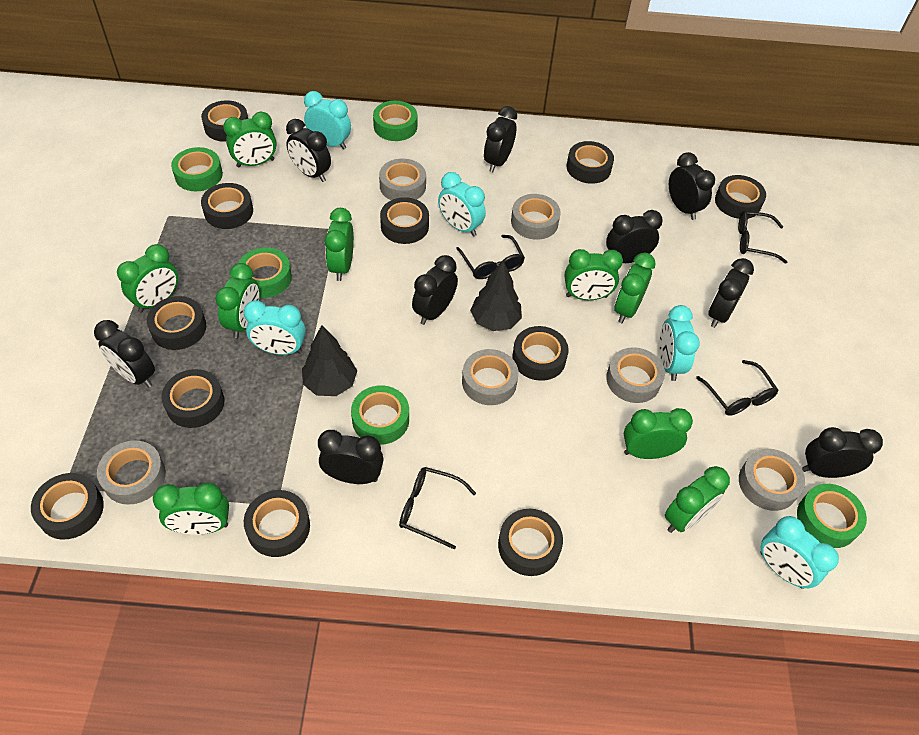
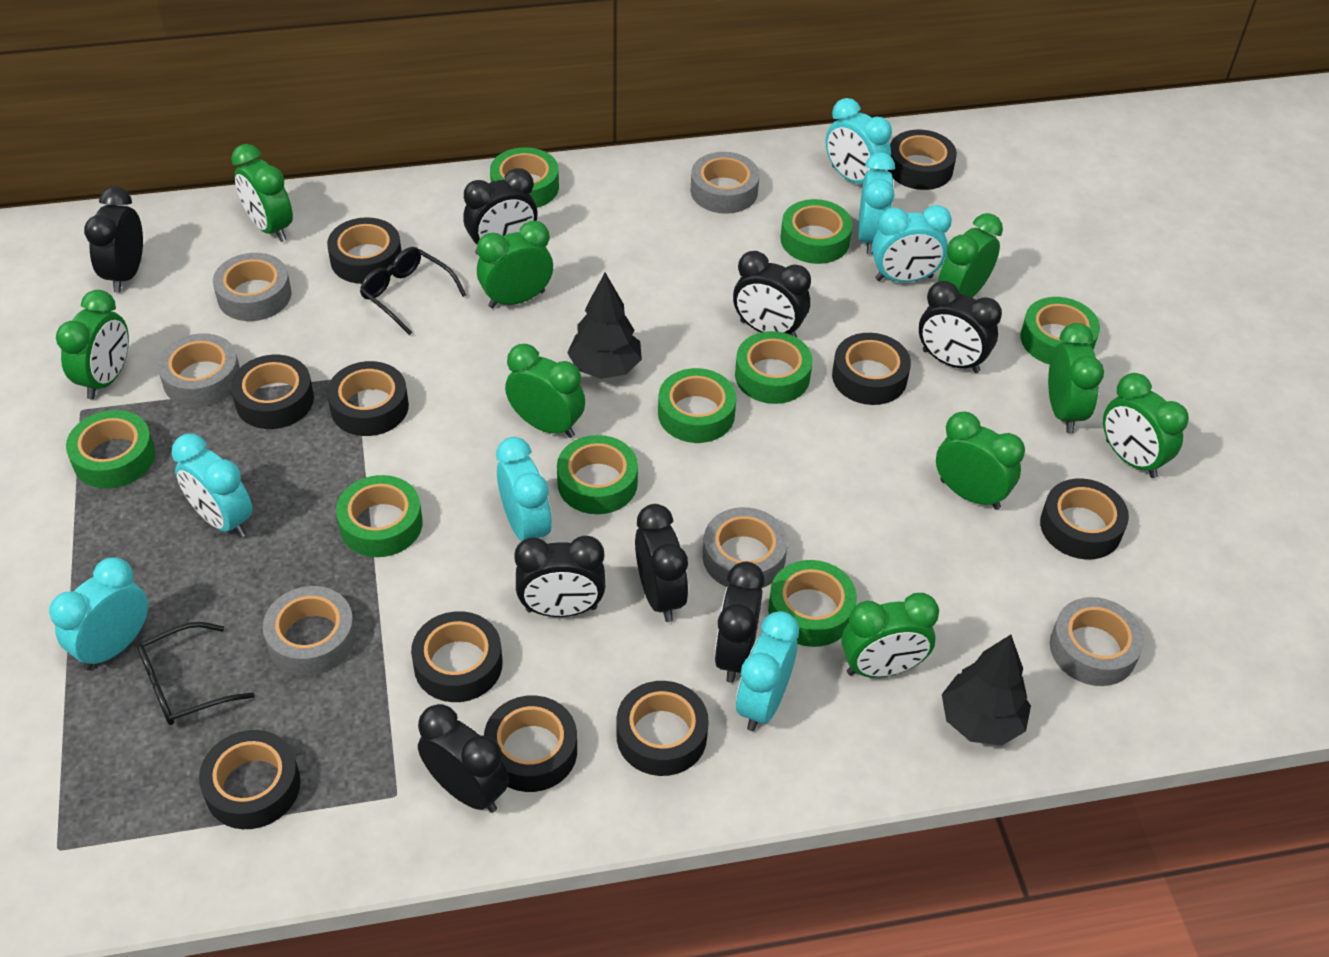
black clock: [94,320,155,388] [286,119,331,182] [318,430,383,484] [412,255,458,325] [484,106,517,172] [606,210,663,263] [669,152,715,220] [708,258,754,328] [802,427,883,478] = 9 -> [84,187,143,293] [418,704,509,813] [463,168,538,255] [514,536,605,617] [635,504,688,622] [714,562,765,683] [733,251,811,338] [919,281,1002,373] = 8
black glasses: [399,467,476,549] [456,235,525,279] [696,360,779,416] [738,211,787,264] = 4 -> [137,622,255,725] [360,247,466,335] = 2
black tape: [31,473,104,539] [147,296,206,350] [161,369,225,428] [201,100,248,142] [201,183,253,229] [244,490,310,557] [380,197,429,244] [498,509,563,576] [512,326,569,381] [567,141,614,184] [715,175,766,219] = 11 -> [199,730,301,829] [231,355,314,429] [327,217,402,284] [327,361,409,436] [411,611,503,702] [484,696,577,792] [617,681,709,776] [832,333,911,405] [888,130,957,190] [1040,478,1129,560] = 10
green tape: [171,147,223,191] [239,248,292,298] [351,385,409,445] [373,101,417,141] [797,484,867,548] = 5 -> [66,410,155,489] [336,475,423,557] [490,147,559,208] [557,435,638,514] [658,368,736,443] [735,331,813,404] [768,560,857,647] [780,199,853,264] [1020,297,1100,365] = 9
turquoise clock: [243,300,306,355] [304,91,351,150] [438,172,486,237] [659,305,700,381] [760,516,839,589] = 5 -> [49,557,148,670] [171,434,253,538] [496,437,552,541] [736,611,799,731] [825,98,892,184] [858,152,895,255] [872,205,952,282] = 7

